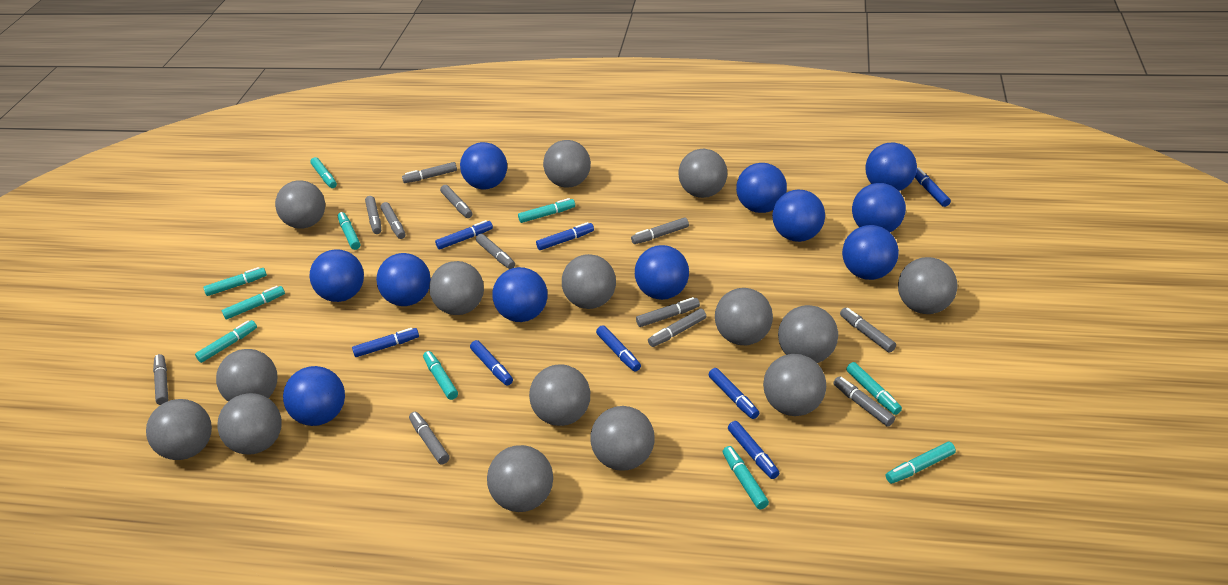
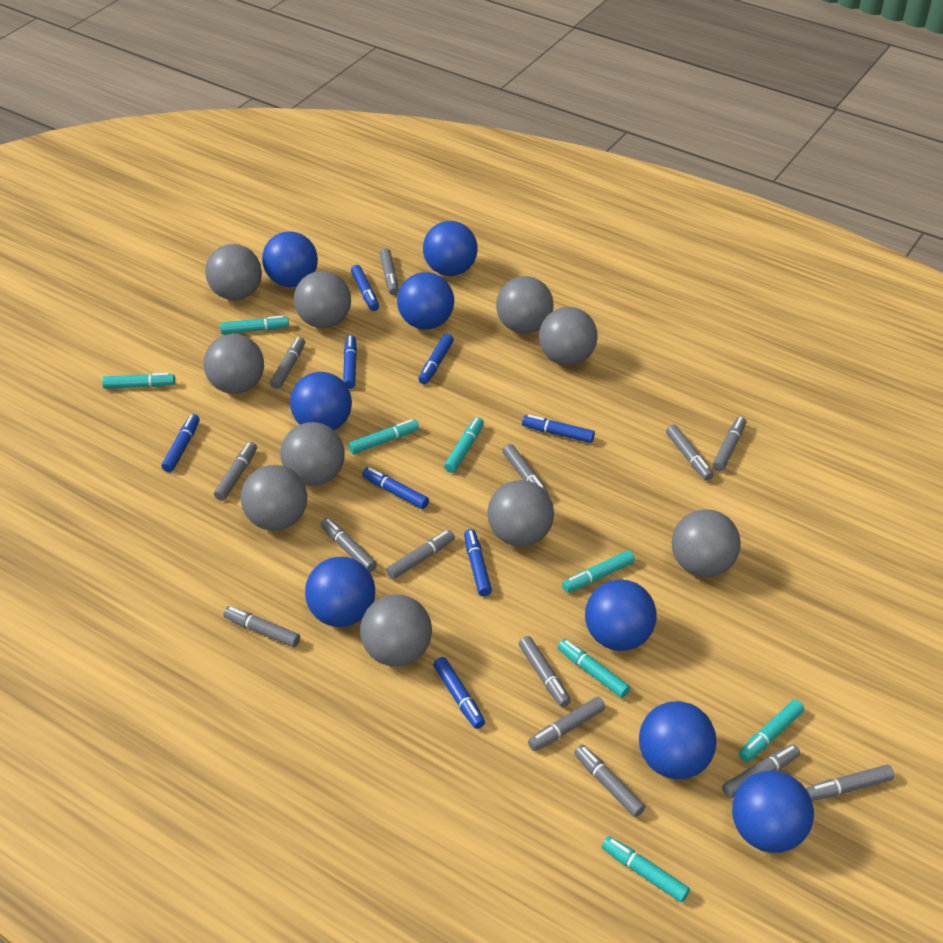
blue ball: [283,366,345,426] [310,249,364,302] [376,253,431,306] [460,142,507,190] [492,267,547,322] [635,245,689,300] [736,163,787,213] [772,190,825,242] [842,225,899,280] [852,183,906,232] [865,142,917,191] = 11 -> [262,231,318,287] [290,372,352,430] [305,557,375,627] [397,272,454,330] [423,221,477,276] [585,579,657,651] [639,701,717,779] [732,771,814,853] = 8
grey ball: [146,399,212,460] [216,349,277,402] [217,393,282,455] [275,180,325,229] [429,261,484,315] [487,445,553,512] [529,364,590,426] [543,140,591,188] [562,254,616,309] [590,406,655,471] [678,149,728,198] [715,288,773,345] [763,354,826,416] [778,305,838,363] [898,257,958,314] = 15 -> [204,334,264,394] [205,244,262,300] [241,465,307,531] [280,422,345,486] [294,271,351,328] [360,594,432,667] [488,480,554,547] [496,276,554,334] [539,307,598,366] [672,509,741,577] = 10
grey marker: [153,354,168,405] [365,196,381,234] [380,202,406,239] [402,162,457,183] [409,412,450,464] [440,185,473,218] [476,234,515,269] [631,217,689,244] [636,297,700,327] [648,309,706,347] [833,376,895,427] [840,308,896,353] = 12 -> [214,442,257,501] [223,606,300,647] [270,337,305,389] [321,518,377,572] [380,248,399,295] [386,530,455,579] [502,444,549,495] [519,636,571,707] [528,697,605,751] [574,745,645,817] [666,425,713,481] [712,416,746,471] [722,744,800,798] [806,765,894,801] = 14
turquoise marker: [195,320,257,363] [203,267,267,296] [222,286,285,320] [310,157,337,188] [338,212,361,250] [423,351,458,400] [518,198,575,223] [723,446,769,509] [846,362,902,415] [886,442,956,484] = 10 -> [102,373,175,389] [220,315,289,334] [348,419,419,454] [444,417,484,473] [558,639,630,698] [562,550,635,593] [602,836,690,902] [739,700,804,762] = 8

